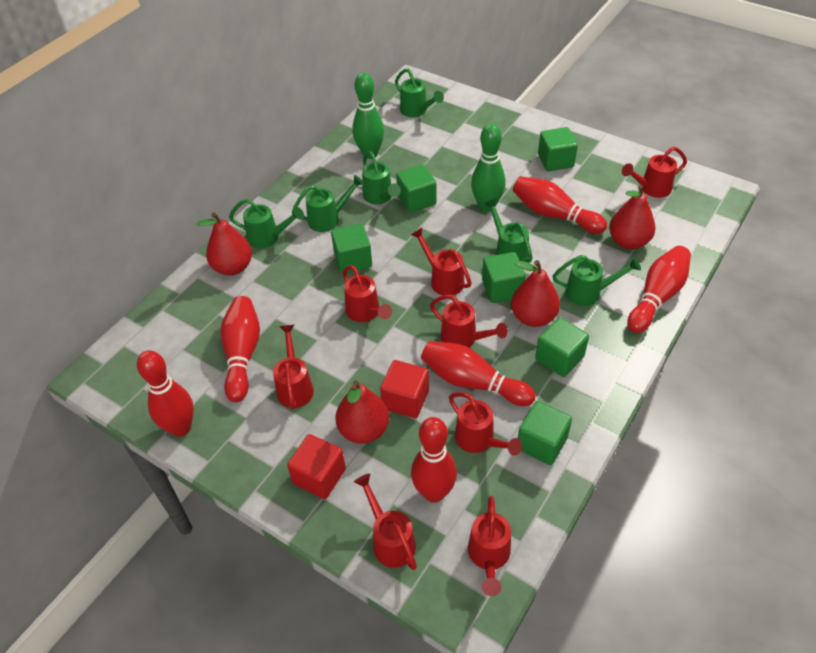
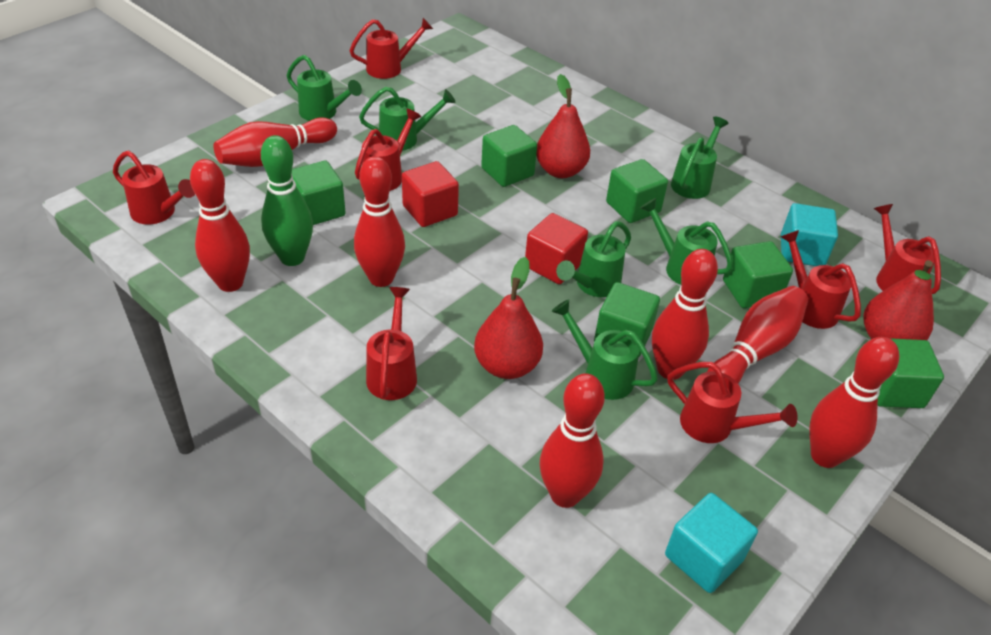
green bowling pin: [352,72,384,159] [471,123,506,212] = 2 -> [261,135,313,266] = 1
red bowling pin: [137,350,194,437] [221,296,260,402] [411,417,457,503] [421,341,536,406] [513,176,607,234] [627,246,691,333] = 6 -> [190,159,250,292] [214,117,337,167] [354,156,405,287] [540,373,605,508] [652,249,718,380] [707,286,808,383] [809,337,899,468] = 7
red pear: [197,212,252,275] [336,380,389,444] [511,260,560,327] [609,185,656,249] = 4 -> [474,257,543,379] [536,74,590,178] [864,260,934,340] = 3
red watering can: [273,325,314,409] [343,265,392,322] [354,474,417,570] [411,228,472,295] [430,295,508,348] [449,392,522,456] [468,496,511,596] [622,146,687,198] = 8 -> [113,151,195,224] [349,18,433,79] [355,109,421,191] [366,287,417,400] [668,362,798,443] [780,230,861,329] [874,204,941,294] = 7
turquoise cube: none = 0 -> [665,493,758,593] [781,203,838,266] = 2

